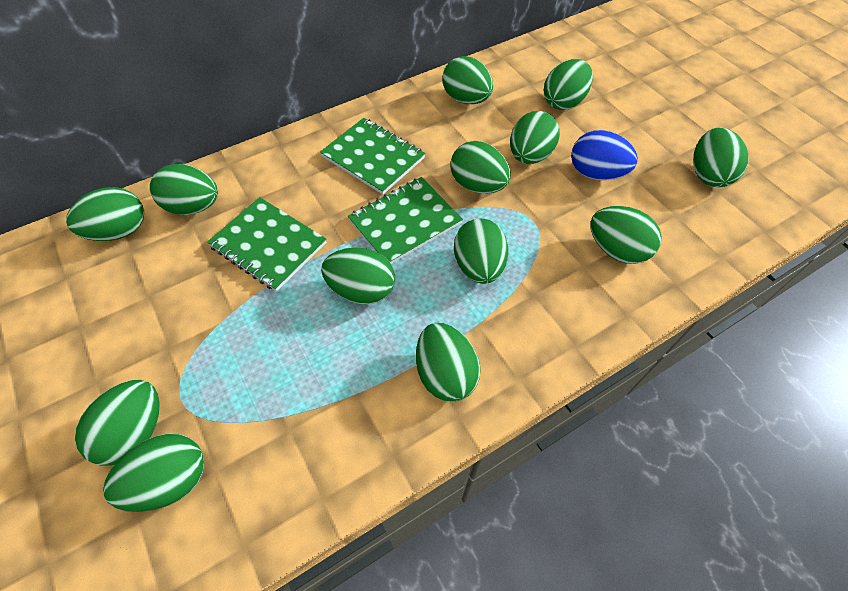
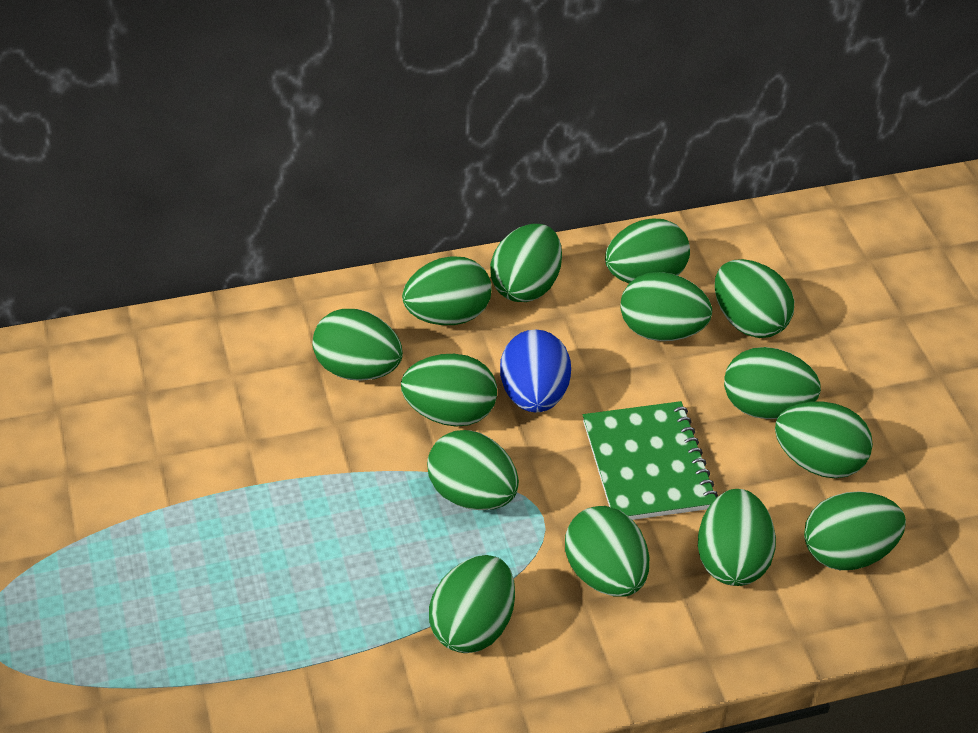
green egg: [66,187,144,241] [75,380,160,466] [103,434,204,512] [150,164,218,215] [321,247,395,304] [416,323,481,402] [443,56,493,104] [450,141,511,194] [454,219,508,284] [510,111,560,164] [543,59,593,110] [590,206,662,264] [693,128,749,187] = 13 -> [313,309,403,381] [401,354,497,427] [402,256,492,325] [427,430,519,510] [429,555,515,653] [490,224,562,302] [565,506,649,597] [605,219,690,283] [620,272,712,341] [698,489,776,586] [715,259,794,338] [724,347,821,419] [775,402,873,478] [804,491,906,570] = 14
green notebook: [207,197,327,291] [320,118,425,195] [348,177,463,264] = 3 -> [583,401,718,520] = 1

